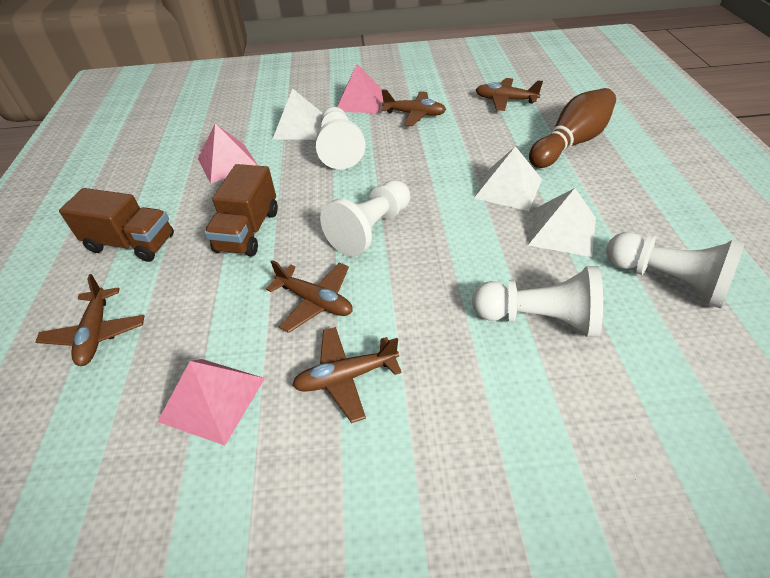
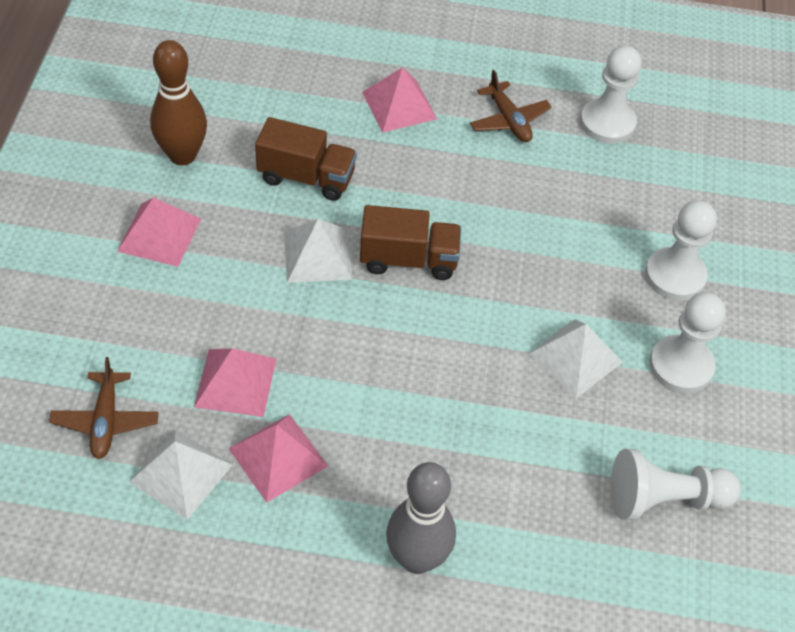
brown plane: [35,274,145,366] [266,260,353,333] [292,327,402,423] [382,89,446,126] [476,78,543,111] = 5 -> [49,357,159,459] [470,70,552,142] = 2
grey bowling pin: none = 0 -> [386,462,456,574] = 1
pink pyramid: [157,359,265,446] [198,124,258,183] [337,64,383,113] = 3 -> [117,198,201,267] [194,348,276,417] [228,414,328,503] [362,67,437,133] = 4

